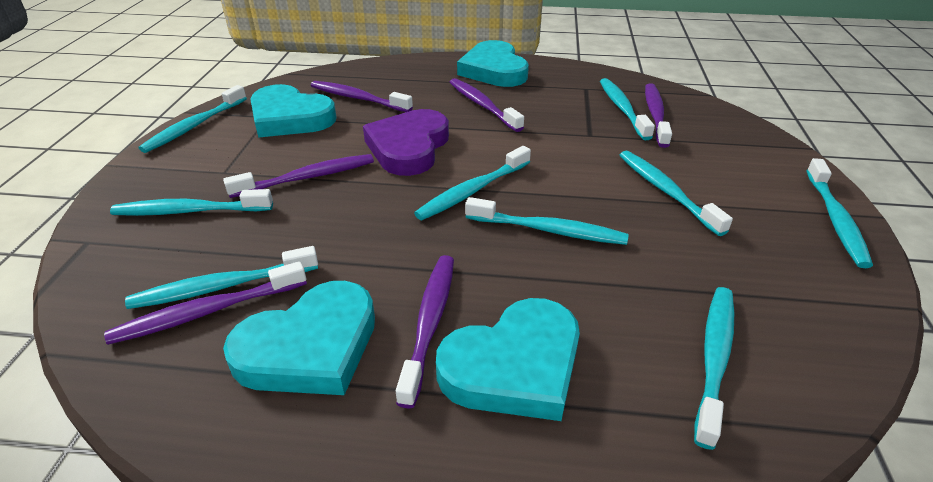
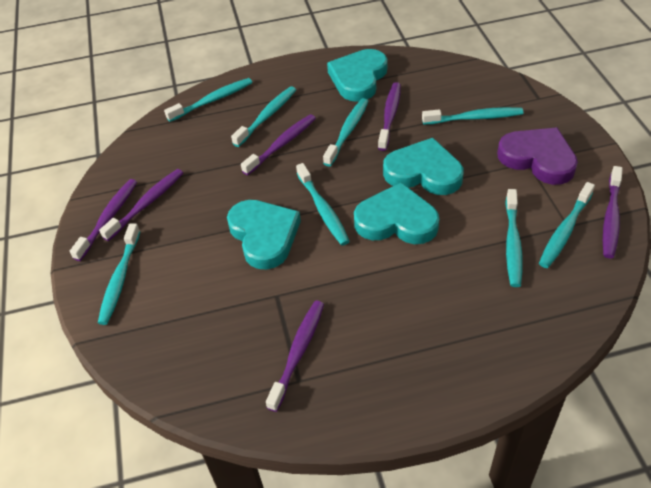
turquoise toothbrush: [110,189,273,216] [125,246,318,309] [138,85,247,153] [414,146,531,220] [465,197,629,245] [600,78,655,140] [619,151,733,236] [694,287,734,450] [807,158,873,268] = 9 -> [98,223,140,325] [164,78,252,122] [231,86,296,147] [296,163,350,246] [323,98,368,166] [422,107,524,125] [505,189,523,287] [539,182,595,268] = 8

